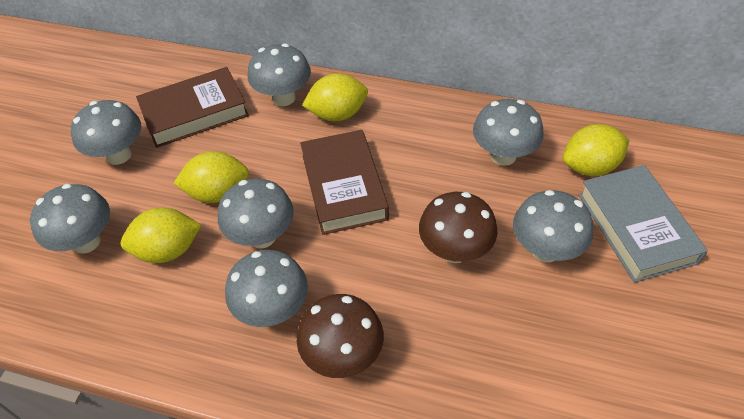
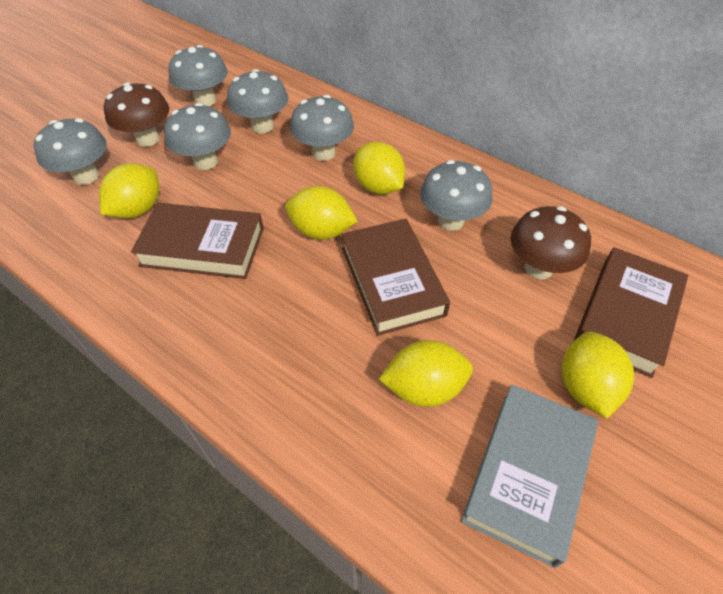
brown book: [136,67,249,148] [300,130,389,235] = 2 -> [131,203,264,279] [341,219,450,336] [574,247,688,378] = 3
grey mushroom: [30,183,110,254] [71,100,141,165] [218,178,294,249] [225,250,308,327] [248,43,311,106] [473,99,544,166] [513,190,593,262] = 7 -> [33,118,107,185] [164,103,231,170] [169,45,228,106] [227,69,288,133] [290,95,354,161] [420,160,493,231] = 6
yellow lemon: [121,208,201,263] [173,151,249,203] [302,74,368,121] [563,124,629,176] = 4 -> [99,163,159,218] [285,186,357,240] [353,142,406,194] [379,340,473,407] [562,332,634,418] = 5

